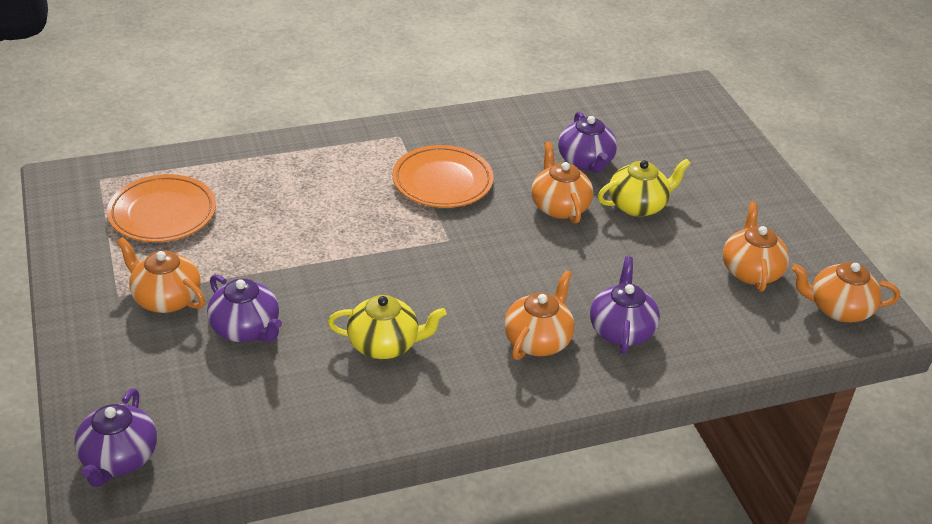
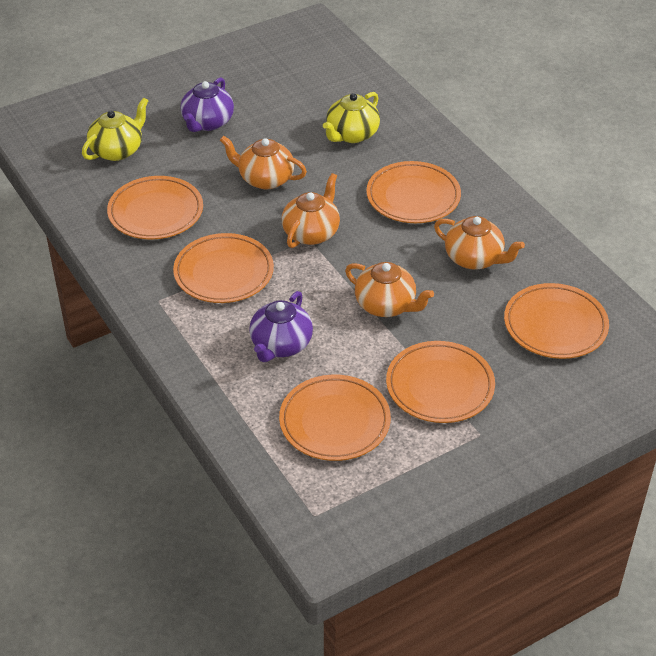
orange plate: [107,174,216,242] [392,145,494,208] = 2 -> [107,176,203,240] [173,233,274,303] [279,375,391,461] [366,161,461,223] [386,341,495,423] [504,283,609,359] = 6
orange teapot: [117,237,205,313] [504,270,575,360] [531,141,593,223] [723,202,789,292] [792,262,900,322] = 5 -> [220,136,307,189] [282,173,340,248] [345,262,434,317] [434,216,525,270] = 4
purple teapot: [74,388,157,487] [207,274,282,342] [558,111,617,173] [590,256,660,354] = 4 -> [180,77,234,132] [249,291,313,362] = 2

